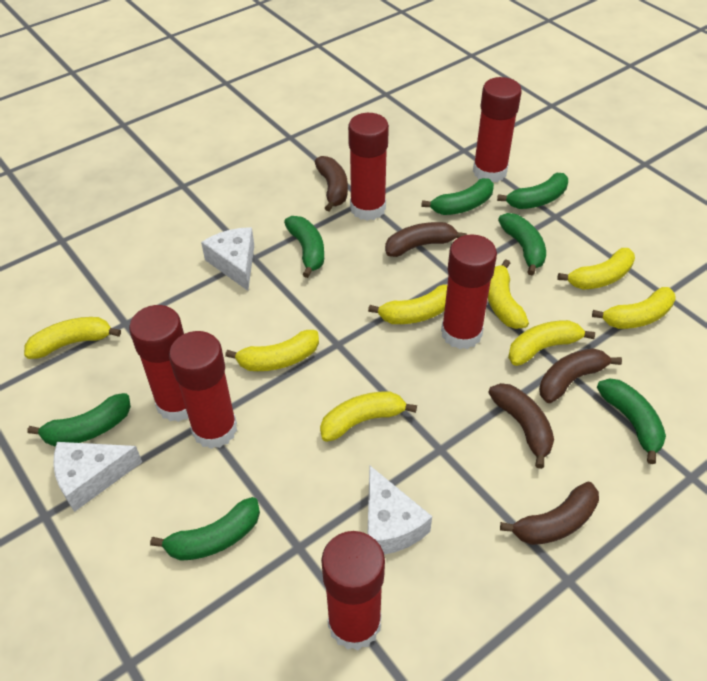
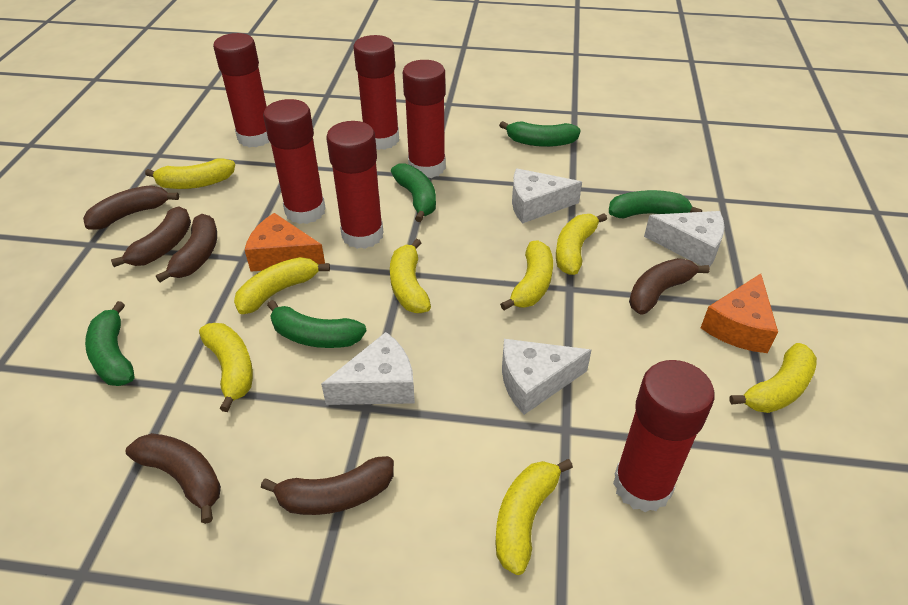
brown banana: [315,156,348,211] [385,222,467,257] [488,383,554,469] [500,481,599,545] [539,348,622,403] = 5 -> [83,185,179,230] [111,206,191,267] [125,433,221,524] [156,214,217,282] [261,456,394,515] [629,258,710,314] = 6
green banana: [27,393,131,446] [150,497,260,561] [284,216,324,278] [421,178,494,215] [497,173,568,209] [498,213,546,275] [597,378,666,464] = 7 -> [85,301,134,386] [267,300,367,348] [391,163,436,222] [499,121,581,147] [609,190,702,218] = 5
orange cheese: none = 0 -> [245,213,325,271] [701,274,778,353] = 2
white cheese: [53,442,142,512] [201,227,254,291] [367,465,432,555] = 3 -> [321,332,415,405] [502,339,592,415] [512,168,582,224] [644,211,725,267] = 4

